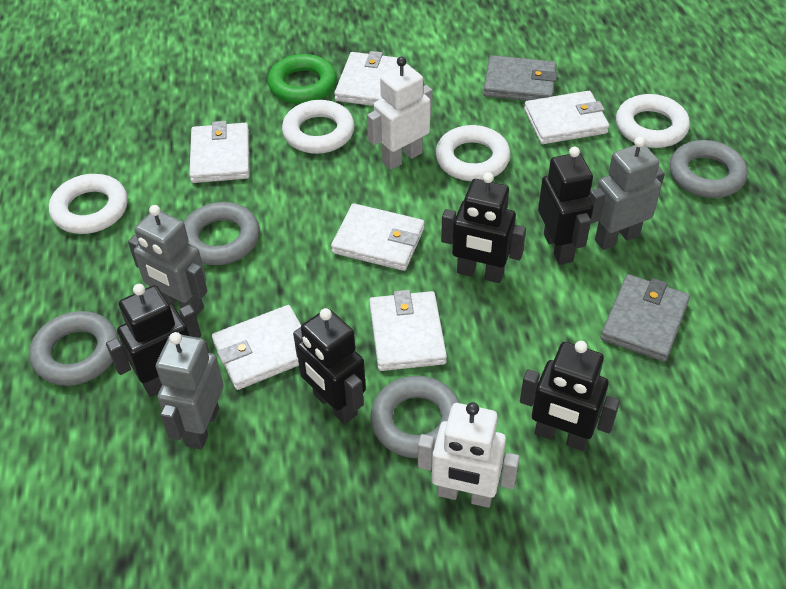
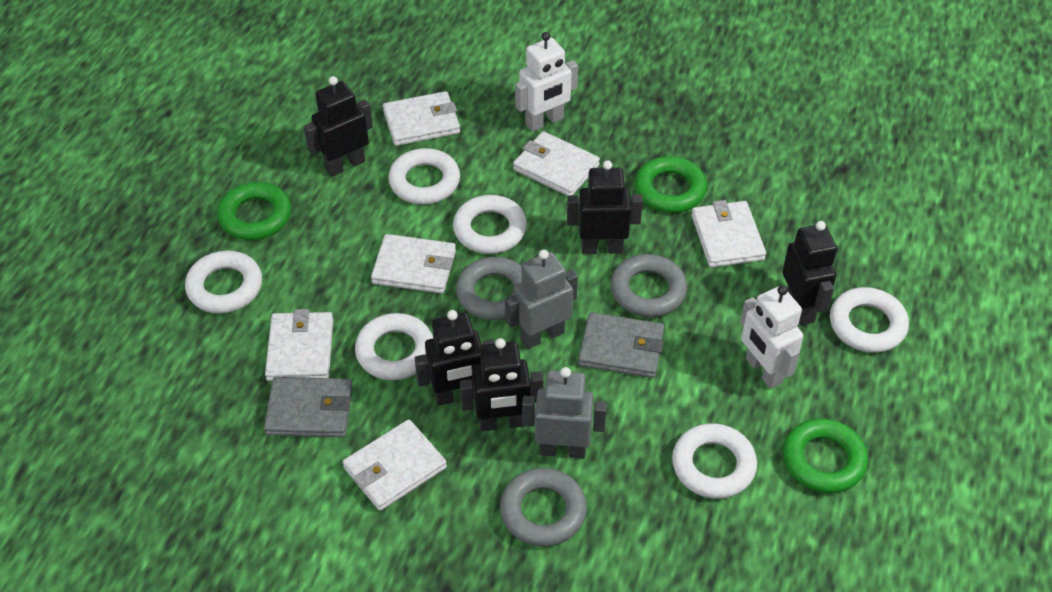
green ring: [267,54,337,104] = 1 -> [217,182,291,240] [635,156,707,213] [783,418,868,493] = 3
grey ring: [29,311,119,386] [184,202,260,265] [370,376,460,458] [670,140,748,198] = 4 -> [456,257,522,320] [500,468,587,547] [611,254,687,317] = 3
grey robot: [128,205,207,316] [156,332,224,450] [589,137,665,250] = 3 -> [505,249,578,349] [522,367,607,459] = 2
white ring: [49,174,128,234] [282,100,355,154] [436,125,510,181] [616,94,690,148] = 4 -> [185,250,262,313] [355,313,433,380] [388,148,460,205] [453,195,527,254] [672,423,757,499] [830,287,909,353] = 6

